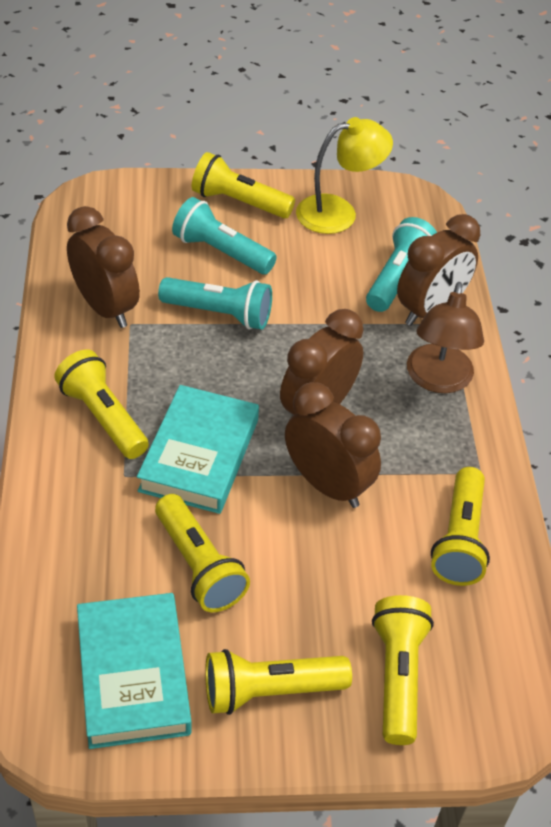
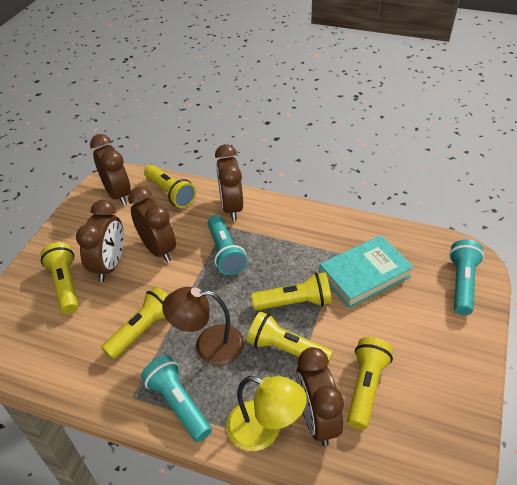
brown clock: [67,206,140,328] [280,309,363,415] [285,382,381,508] [397,214,480,326] = 4 -> [76,200,124,282] [90,134,131,205] [128,187,176,262] [215,144,243,221] [296,347,344,446] = 5
turquoise book: [77,593,191,749] [137,385,259,514] = 2 -> [319,235,414,308] = 1

